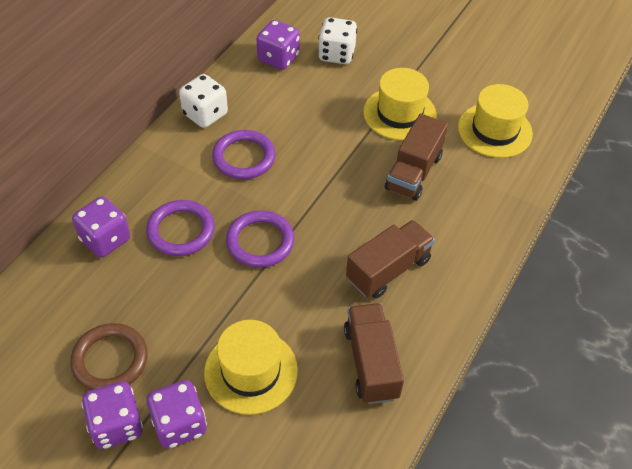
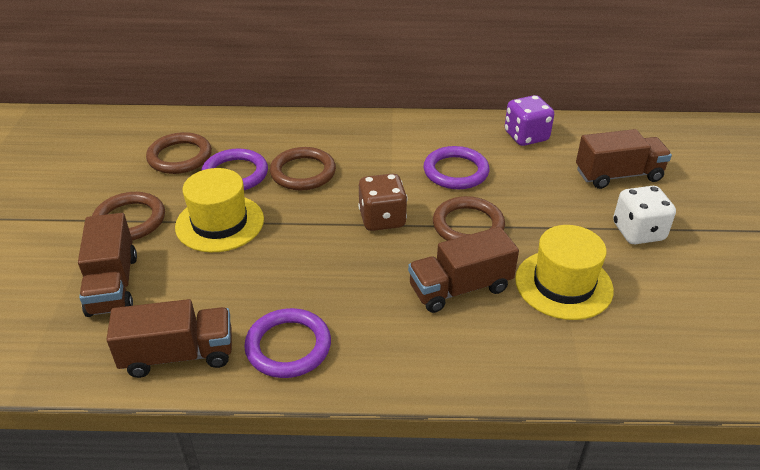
brown dice: none = 0 -> [358,174,408,231] = 1
brown ring: [70,323,148,390] = 1 -> [92,192,165,240] [146,132,212,174] [270,147,336,190] [433,196,505,241] = 4
brown truck: [344,303,404,404] [346,220,435,299] [385,114,448,201] = 3 -> [78,213,137,317] [106,299,232,378] [408,227,519,313] [576,129,672,189] = 4
purple dice: [72,196,130,258] [82,381,143,449] [147,380,207,449] [256,20,300,70] = 4 -> [505,95,554,146] = 1
white dice: [179,74,228,128] [318,17,357,64] = 2 -> [613,186,676,244] = 1
yellow hat: [204,320,298,415] [363,68,437,140] [458,84,533,158] = 3 -> [175,168,264,252] [515,225,614,320] = 2

